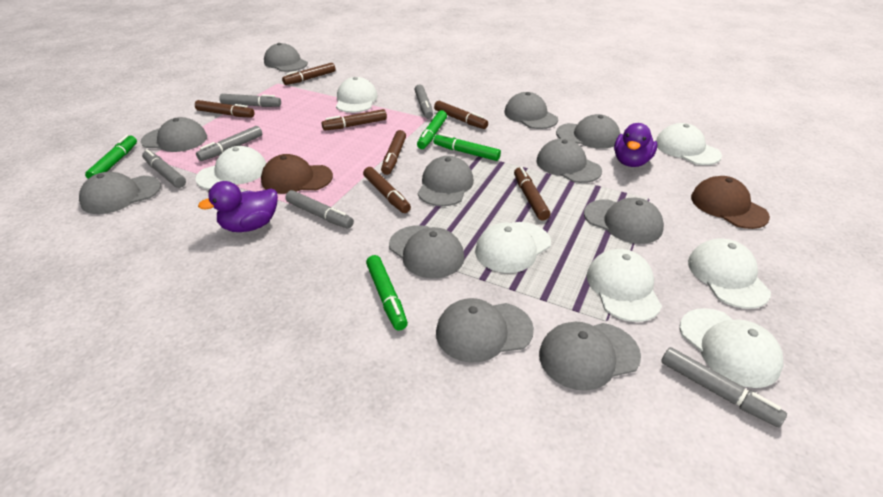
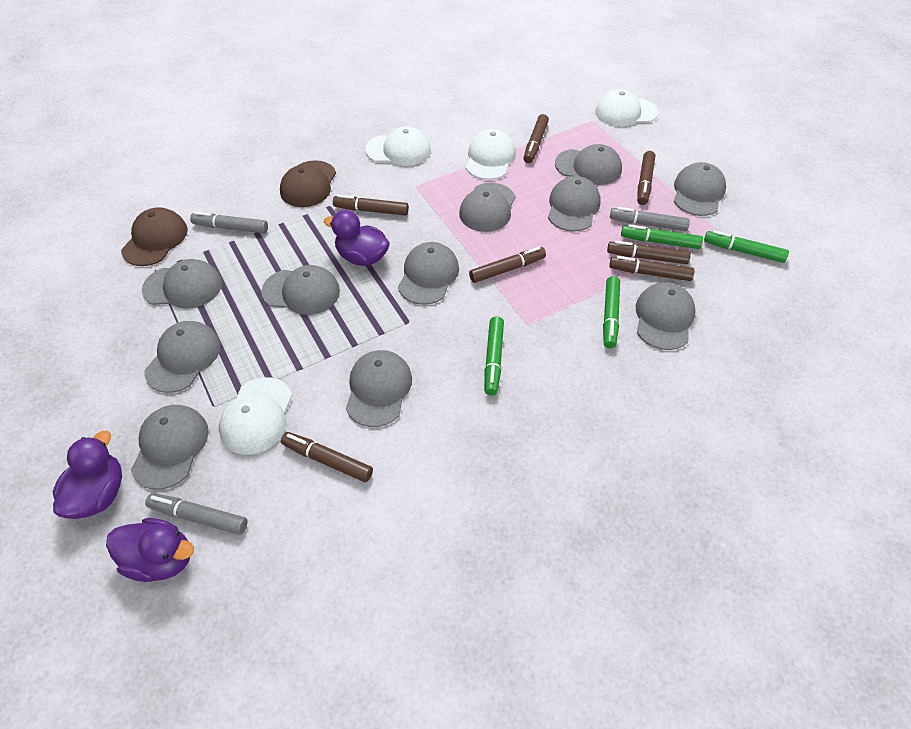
grey marker: [142,149,186,188] [196,126,262,161] [219,94,281,107] [285,190,354,228] [414,84,433,119] [661,347,787,427] = 6 -> [145,493,247,535] [190,212,268,233] [610,207,690,231] = 3
purple duck: [198,181,278,232] [614,123,658,167] = 2 -> [53,431,122,519] [106,518,194,582] [324,210,390,266] = 3
white cap: [195,146,267,190] [336,77,378,113] [475,222,551,273] [586,249,662,322] [656,123,722,165] [679,308,784,388] [688,239,771,309] = 7 -> [219,377,292,455] [365,127,431,166] [466,129,516,180] [595,89,658,127] = 4

